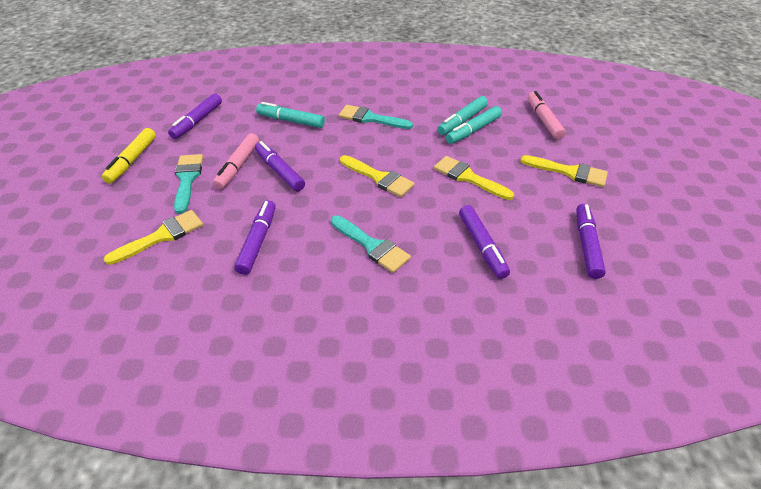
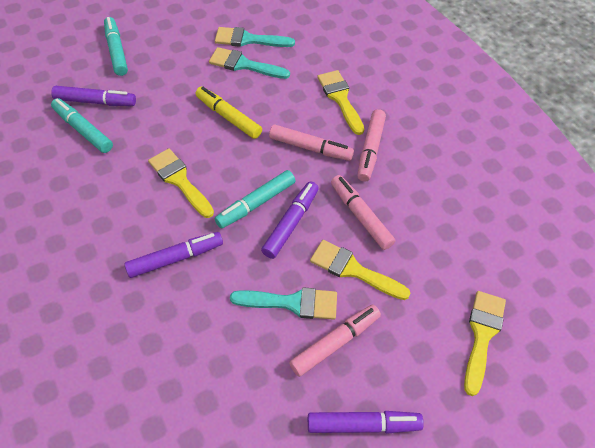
pink marker: [213,133,259,189] [527,91,566,140] = 2 -> [269,124,354,161] [289,304,381,377] [331,175,395,250] [357,109,386,182] = 4
purple marker: [168,93,222,139] [234,200,276,275] [255,141,305,191] [459,205,510,279] [576,204,606,279] = 5 -> [51,86,136,106] [124,232,223,278] [261,181,319,259] [308,411,424,434] = 4

